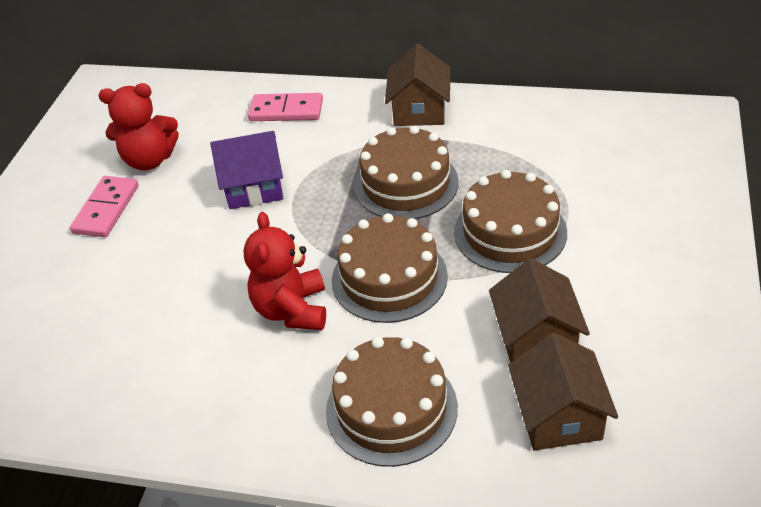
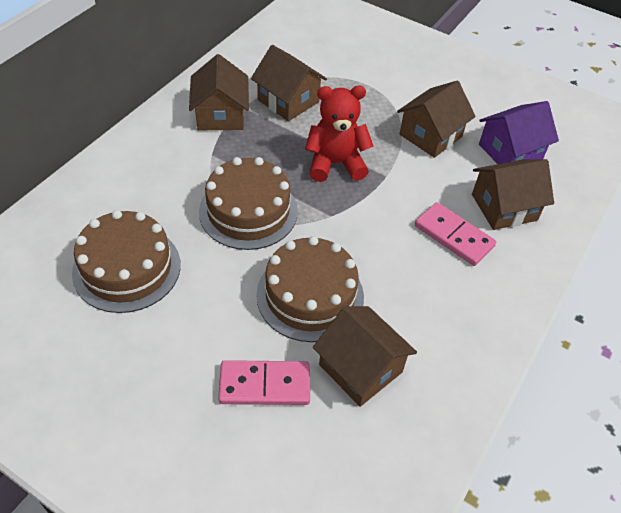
brown cake: [326,337,458,467] [332,213,448,323] [354,126,459,219] [454,170,567,273] = 4 -> [72,210,181,313] [199,157,298,250] [256,236,364,342] = 3
brown house: [385,44,450,126] [489,258,590,363] [508,333,618,451] = 3 -> [189,54,249,130] [251,45,327,121] [313,306,417,407] [397,81,476,158] [472,159,554,230] = 5
red teddy bear: [99,83,179,171] [243,212,326,330] = 2 -> [305,85,374,182] = 1

